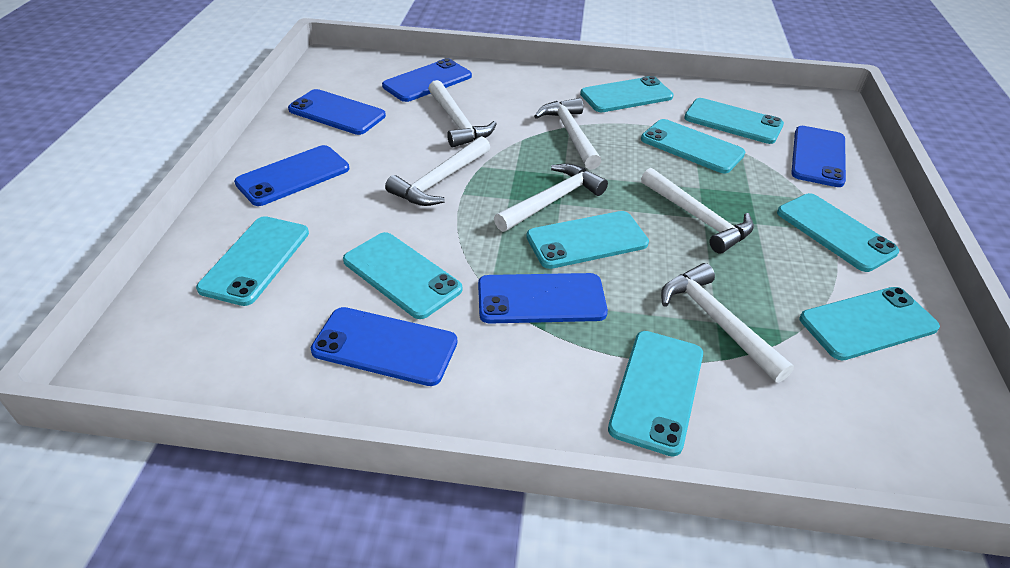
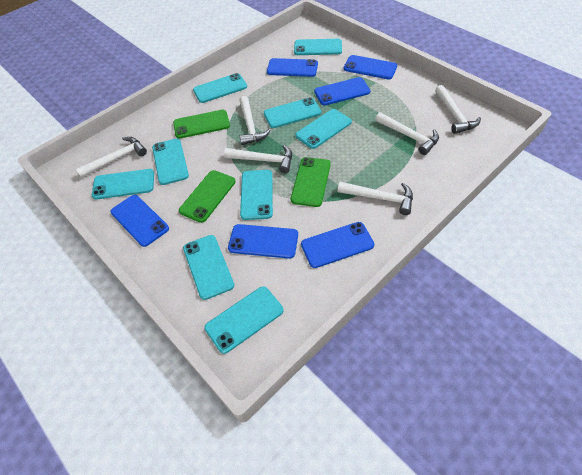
green phone: none = 0 -> [173,110,230,139] [179,170,236,223] [291,157,331,207] = 3

